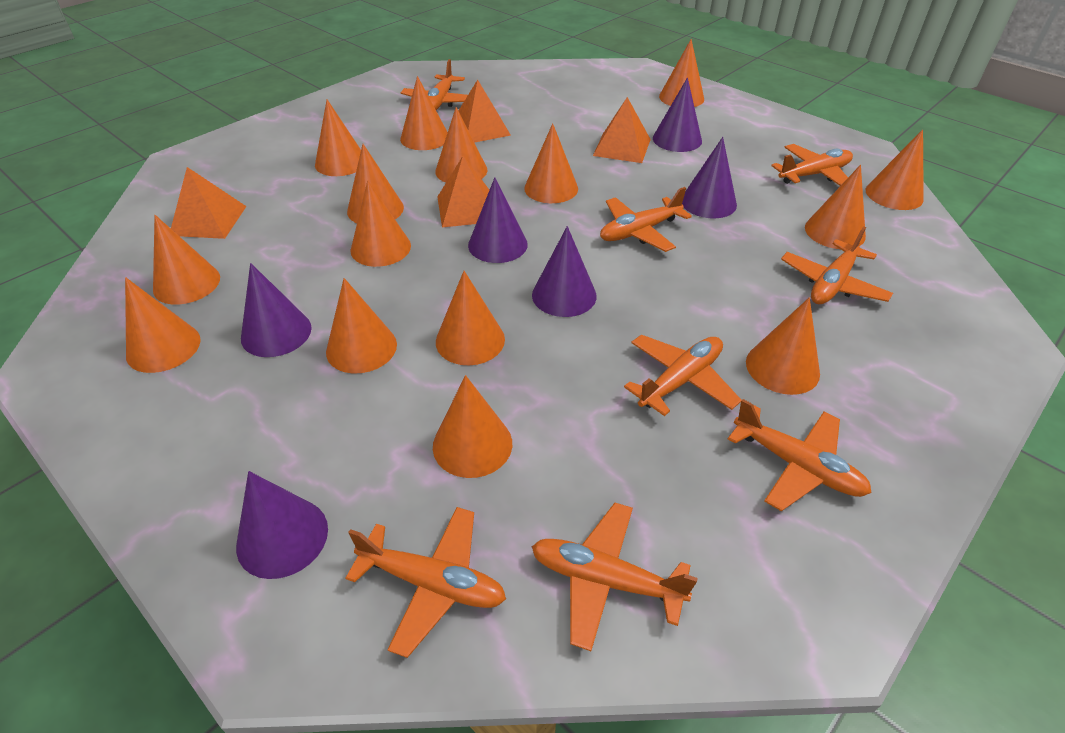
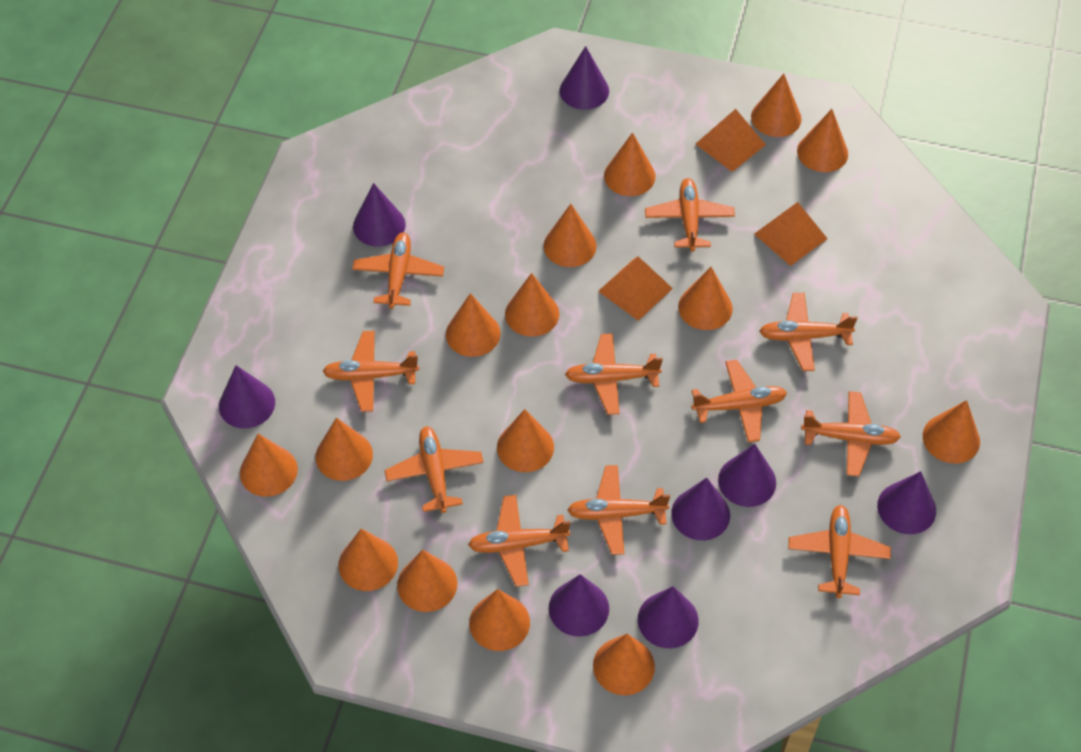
orange plane: [345,507,506,658] [401,59,468,110] [532,503,698,651] [600,187,692,252] [624,335,741,416] [728,399,872,511] [771,144,853,186] [781,226,893,304] = 8 -> [323,331,419,412] [352,232,444,309] [384,426,484,513] [468,495,570,587] [565,333,663,415] [567,465,670,555] [645,178,735,252] [691,360,787,443] [759,293,858,371] [788,505,891,598] [801,391,901,476] = 11
orange pyramid: [171,167,246,239] [437,156,489,227] [458,80,511,143] [593,97,651,163] = 4 -> [598,256,673,321] [696,109,766,172] [754,202,828,266] = 3
purple cone: [236,471,328,579] [241,263,312,357] [468,177,528,263] [532,226,597,317] [653,78,702,152] [682,137,737,219] = 6 -> [219,365,275,429] [353,183,406,247] [549,574,609,637] [560,46,609,110] [638,586,699,648] [672,478,730,541] [718,444,776,507] [877,471,936,534] = 8

